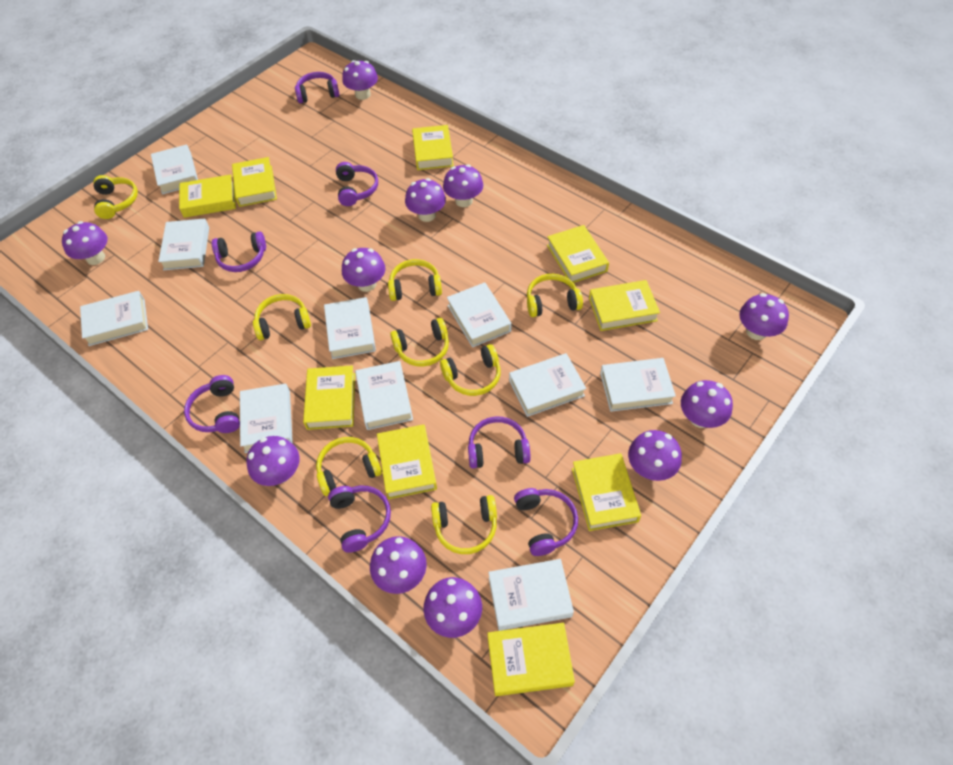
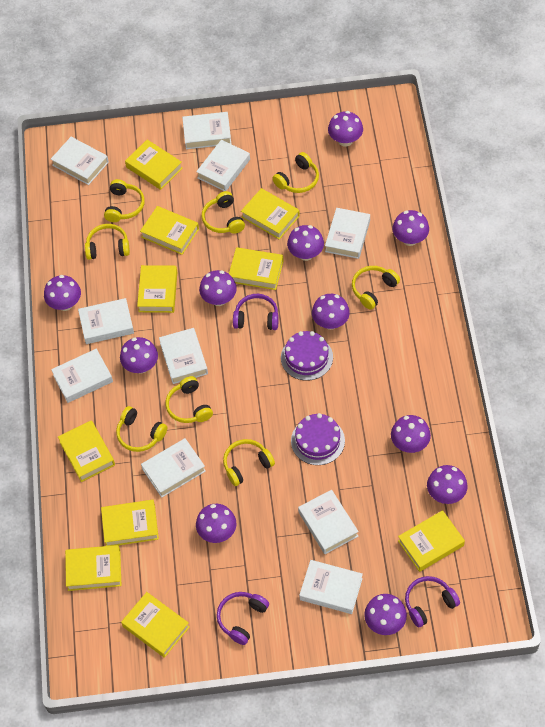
purple cake: none = 0 -> [281,331,333,381] [291,413,345,465] = 2
purple headphones: [184,375,240,433] [212,231,266,272] [295,72,340,103] [328,486,391,553] [336,162,378,206] [468,417,531,468] [514,488,578,556] = 7 -> [217,592,269,645] [233,294,279,330] [405,576,460,628] = 3
yellow book: [179,174,236,218] [232,157,277,207] [303,366,355,430] [377,424,437,499] [412,125,454,170] [487,623,575,696] [547,225,609,283] [572,453,641,531] [589,280,660,331] = 9 -> [58,420,115,482] [65,545,122,591] [101,500,159,546] [121,592,190,658] [125,140,183,190] [137,265,177,313] [140,206,199,255] [229,247,283,290] [241,188,300,240] [398,510,465,572] = 10

